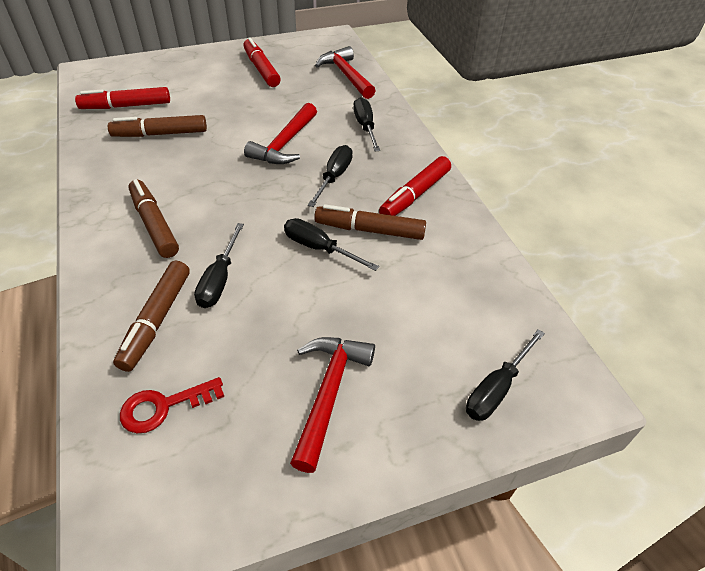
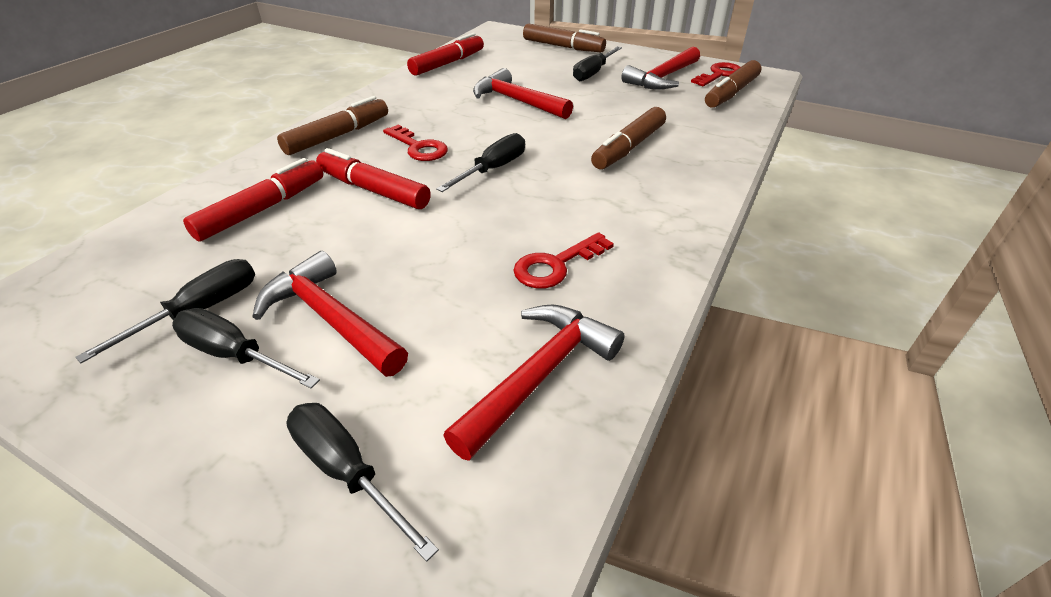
red hammer: [244,103,317,164] [290,337,375,473] [315,46,376,99] = 3 -> [252,251,408,377] [443,304,625,461] [473,68,573,119] [621,46,700,89] = 4
red key: [120,377,224,433] = 1 -> [383,125,448,161] [514,232,614,288] [691,62,740,86] = 3

